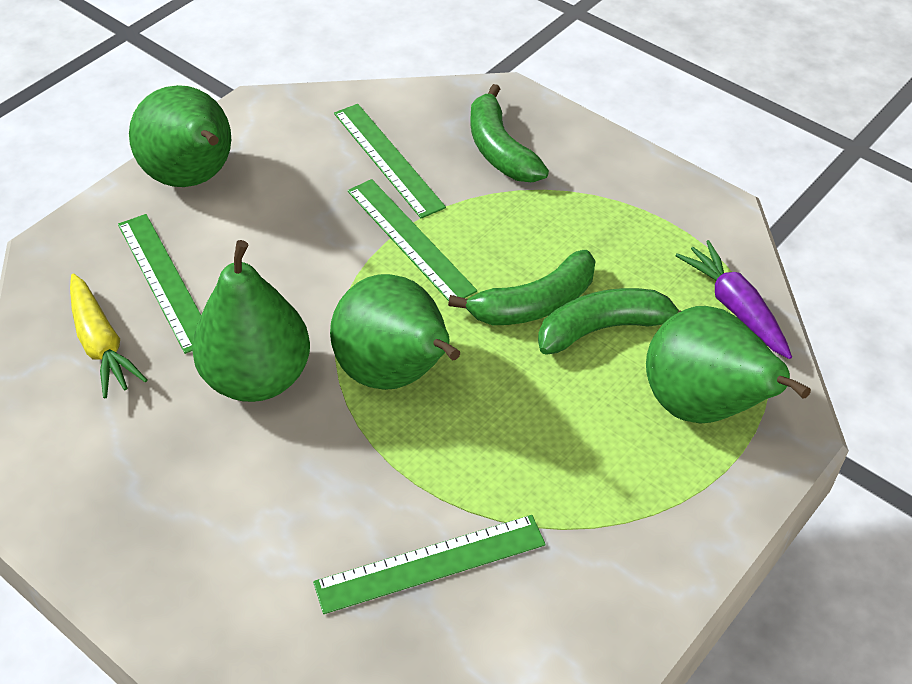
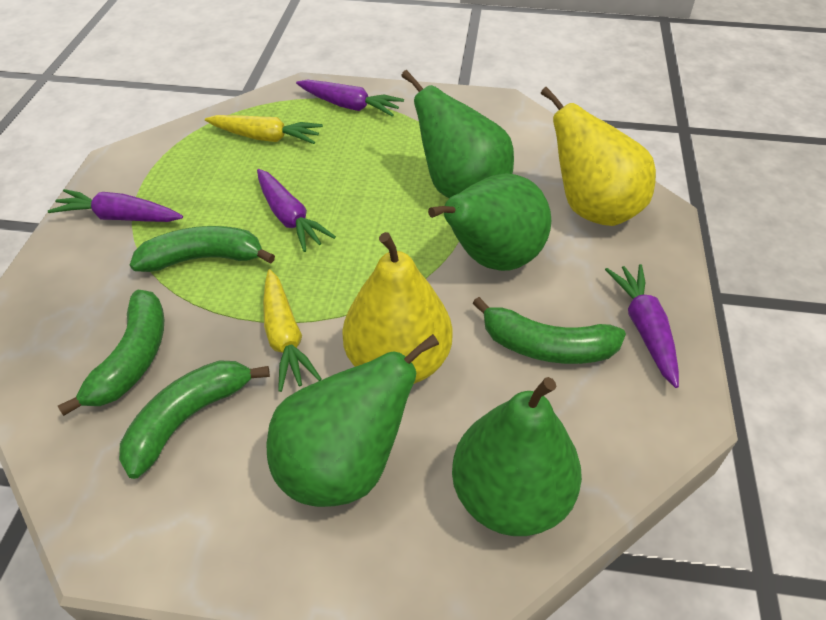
green banana: [448,250,596,325] [470,84,549,182] [538,288,681,355] = 3 -> [58,289,164,416] [119,360,270,479] [130,226,275,272] [472,297,626,364] = 4
green ruler: [118,214,201,354] [313,515,546,614] [334,104,446,219] [347,179,477,301] = 4 -> none = 0
purple carrot: [676,240,792,359] = 1 -> [48,189,183,222] [257,169,336,252] [296,80,404,117] [605,264,679,388] = 4
yellow carrot: [70,273,147,398] = 1 -> [205,115,323,144] [263,269,322,392] = 2
yellow pear: none = 0 -> [342,232,453,384] [541,87,656,226] = 2

